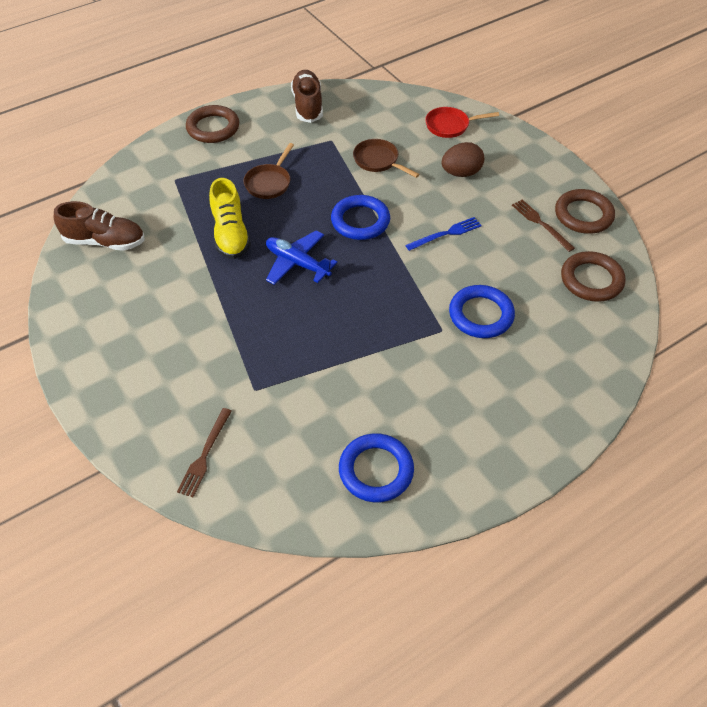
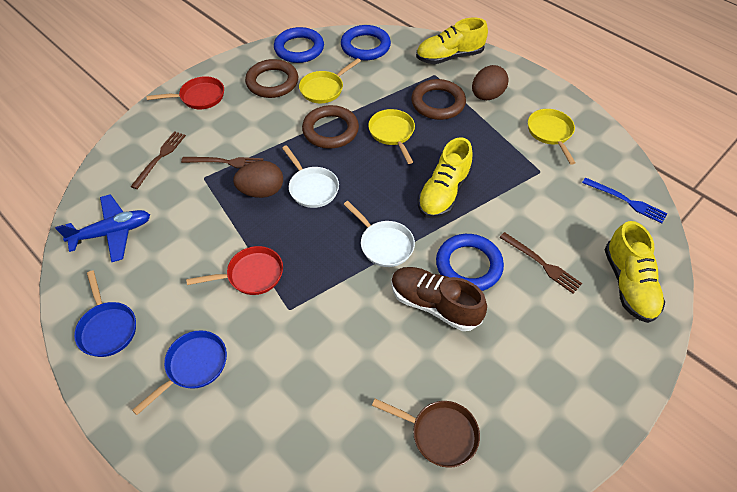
blue pan: none = 0 -> [74,270,136,357] [132,330,227,415] = 2
brown egg: [442,142,484,177] = 1 -> [233,161,283,198] [472,65,508,100] = 2
brown fork: [177,408,232,497] [512,200,575,252] = 2 -> [130,131,186,189] [181,157,263,168] [499,232,582,294] = 3
brown pan: [243,143,294,199] [353,139,420,178] = 2 -> [372,399,480,468] = 1
brown shoe: [54,201,144,251] [291,70,323,123] = 2 -> [391,267,487,331] = 1
red pan: [425,107,499,138] = 1 -> [146,76,224,109] [186,246,283,295] = 2
white pan: none = 0 -> [282,145,339,208] [344,201,415,267] = 2
yellow pan: none = 0 -> [299,58,361,103] [368,109,415,164] [528,109,575,165] = 3
yellow shoe: [209,178,251,259] = 1 -> [416,18,488,64] [418,137,473,218] [604,221,665,323] = 3

